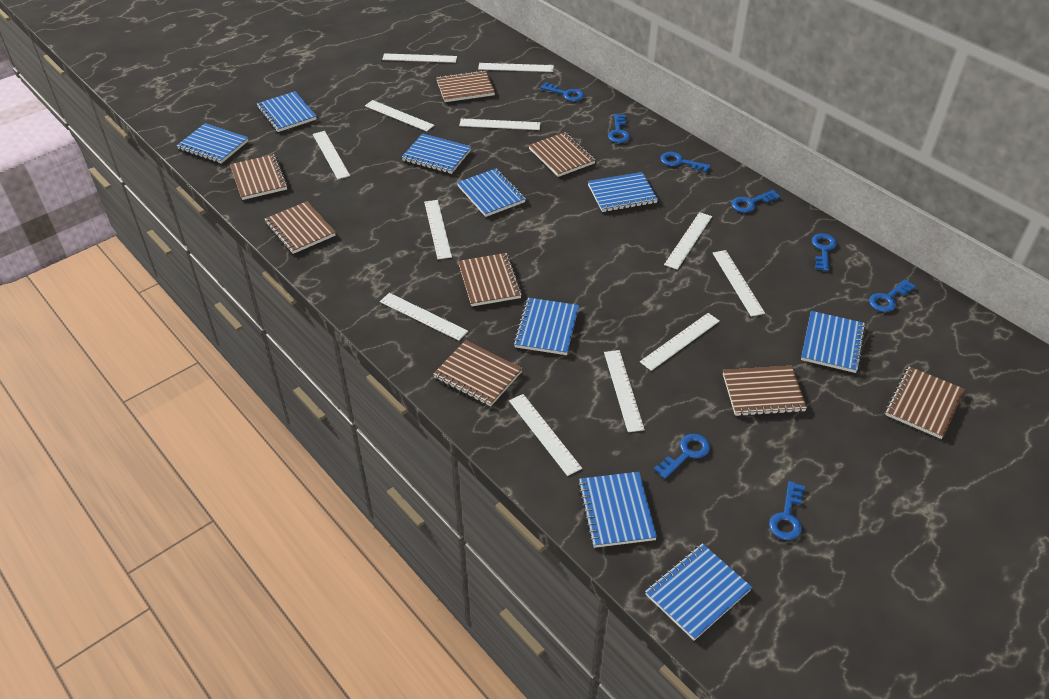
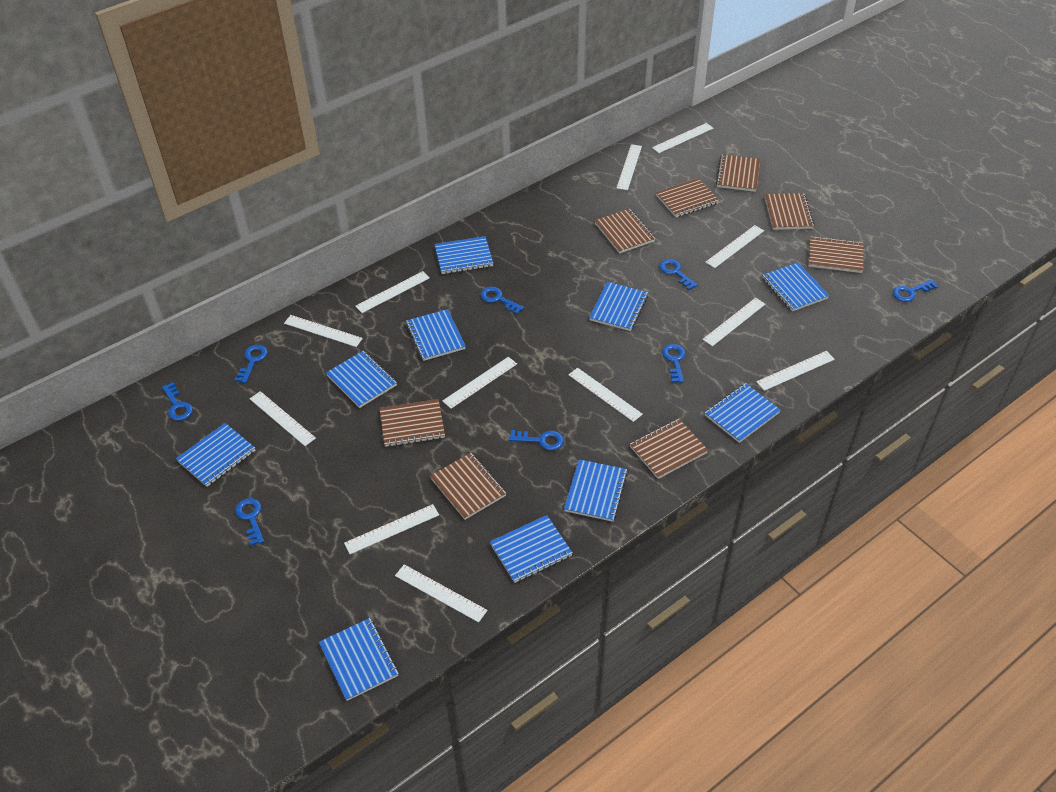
blue notebook: [176,123,248,164] [257,91,317,132] [402,134,471,174] [457,168,526,217] [513,298,579,355] [578,472,657,548] [588,172,658,212] [645,543,752,641] [801,311,866,373] = 9 -> [176,423,255,487] [319,618,399,701] [326,351,397,408] [406,309,466,361] [434,236,493,274] [490,515,573,583] [564,459,628,522] [589,282,648,331] [705,383,781,443] [763,263,829,311] = 10

